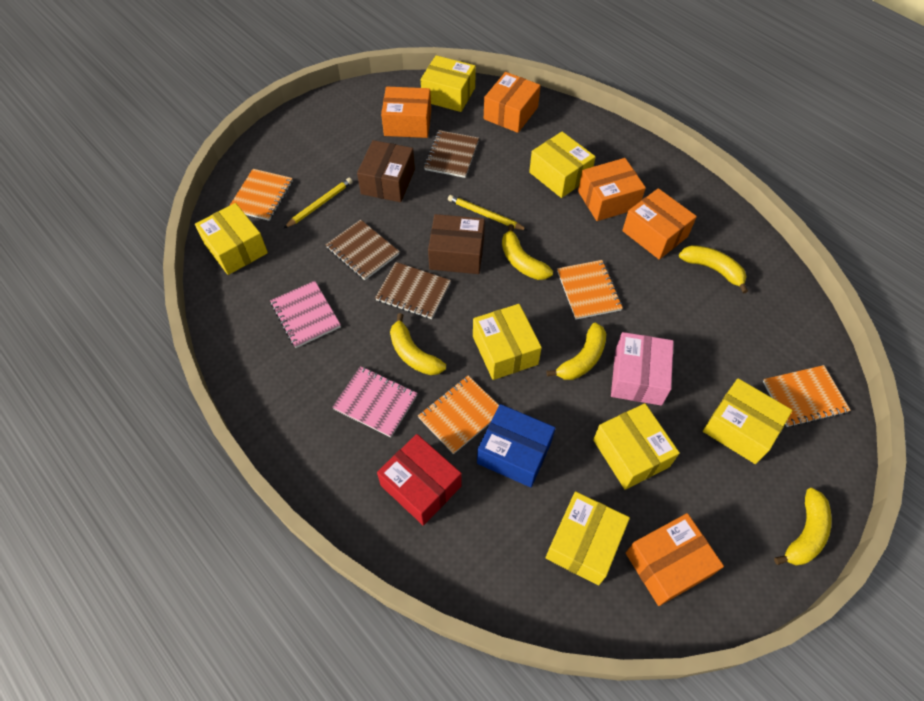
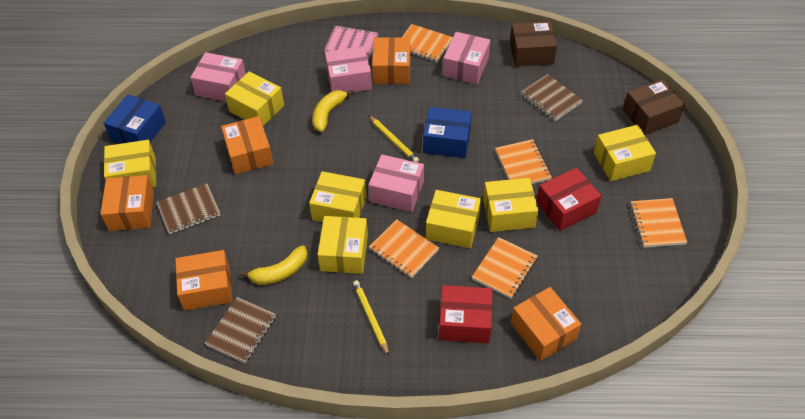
blue box: [477,404,555,488] = 1 -> [104,94,166,144] [423,107,472,158] = 2
orange notebook: [229,169,293,221] [418,376,499,454] [557,260,623,319] [763,365,851,427] = 4 -> [369,219,439,278] [402,24,453,62] [472,237,538,299] [495,139,552,184] [630,198,687,248] = 5
pink box: [611,332,674,406] = 1 -> [190,52,246,102] [325,46,372,92] [368,154,424,212] [443,32,490,84] = 4
pink notebook: [270,281,341,348] [332,366,418,438] = 2 -> [324,25,378,59] = 1
red box: [377,434,461,526] = 1 -> [439,285,492,343] [536,168,601,231] = 2
yellow banana: [390,313,446,375] [502,224,553,280] [546,323,606,380] [679,245,748,293] [774,488,832,565] = 5 -> [240,245,308,285] [312,90,354,132] = 2

